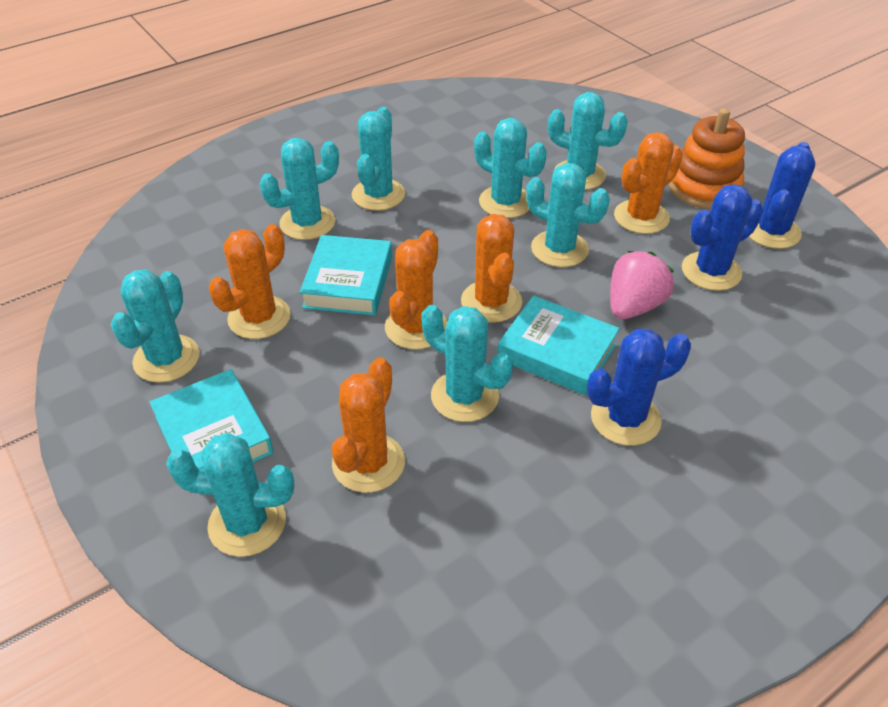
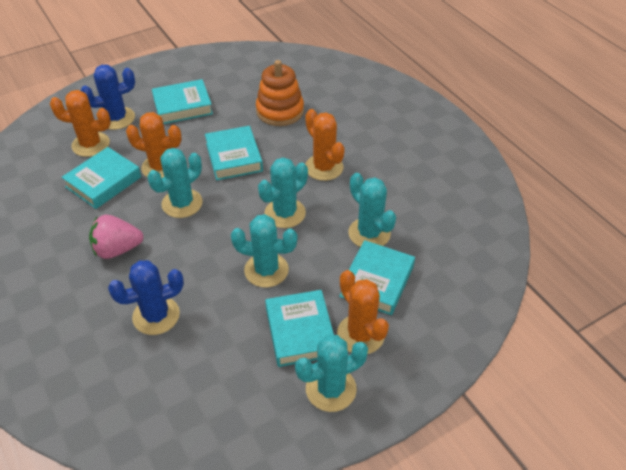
blue cactus: [587,329,691,446] [682,185,763,291] [749,142,815,249] = 3 -> [81,65,135,130] [108,260,184,335] = 2
orange cactus: [209,224,291,339] [332,357,405,493] [385,230,447,349] [461,214,522,323] [614,132,683,234] = 5 -> [50,90,111,157] [126,112,182,178] [305,109,345,181] [337,270,389,354] = 4
turquoise book: [150,369,274,469] [299,235,392,316] [497,295,620,395] = 3 -> [61,147,141,209] [152,79,213,124] [205,126,263,180] [265,290,334,367] [339,240,415,315] = 5
turquoise cactus: [111,270,200,383] [166,433,295,557] [259,138,339,240] [352,107,405,211] [421,305,513,422] [474,118,547,218] [526,163,610,267] [548,92,628,190] = 8 -> [148,148,203,218] [231,214,297,288] [258,158,308,228] [295,335,368,412] [348,173,396,247] = 5

